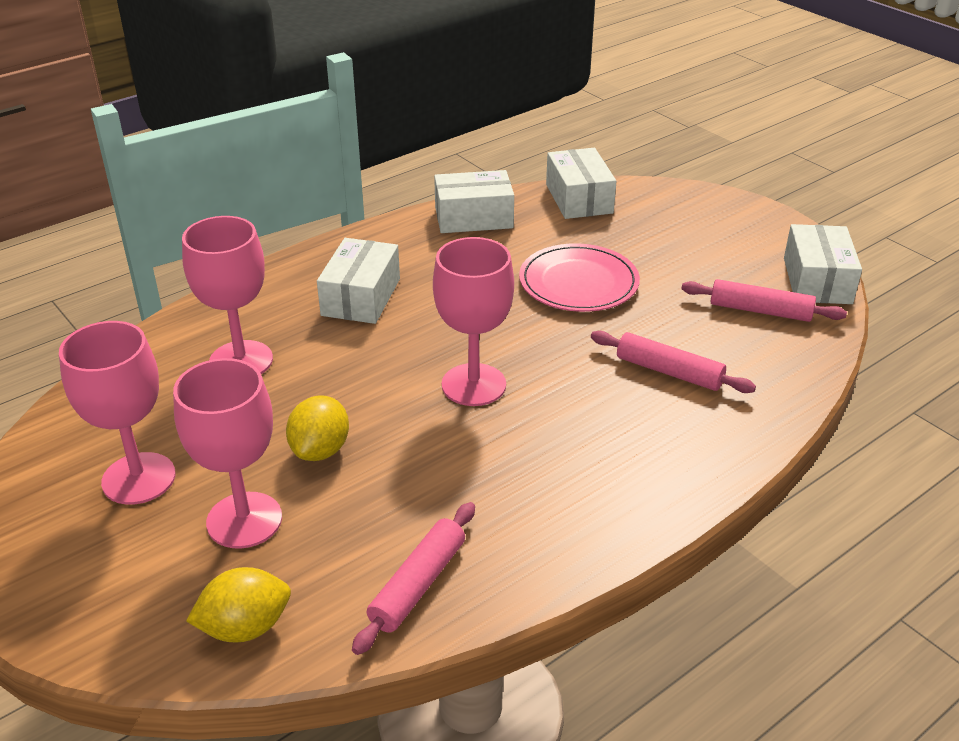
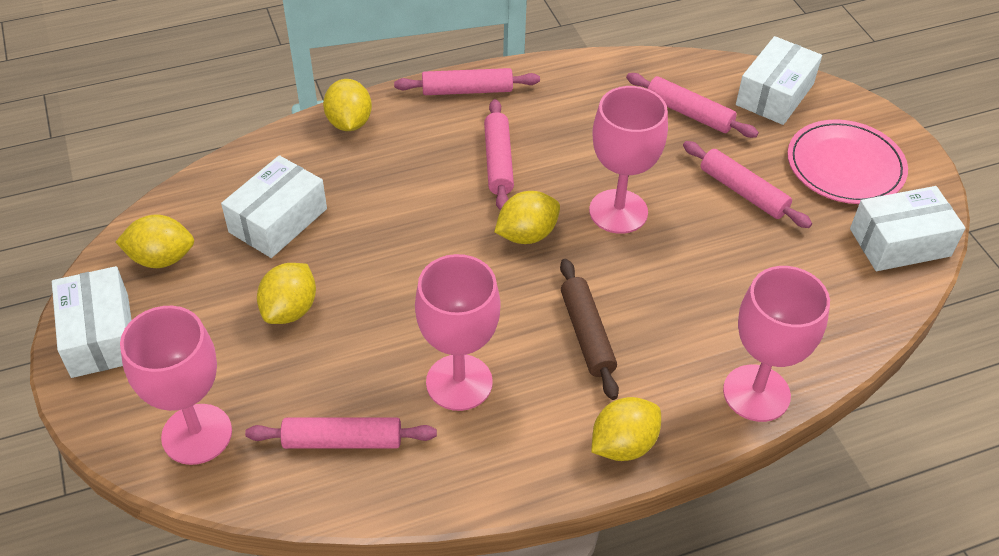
brown rolling pin: none = 0 -> [560,259,619,400] = 1
pink rolling pin: [352,502,475,655] [591,331,756,393] [681,279,847,322] = 3 -> [245,417,437,449] [394,68,540,95] [484,99,514,210] [626,73,759,138] [683,141,812,228] = 5
yellow lemon: [186,567,291,642] [286,395,349,461] = 2 -> [116,214,194,268] [257,263,316,324] [323,79,372,131] [494,191,560,244] [592,397,661,461] = 5

